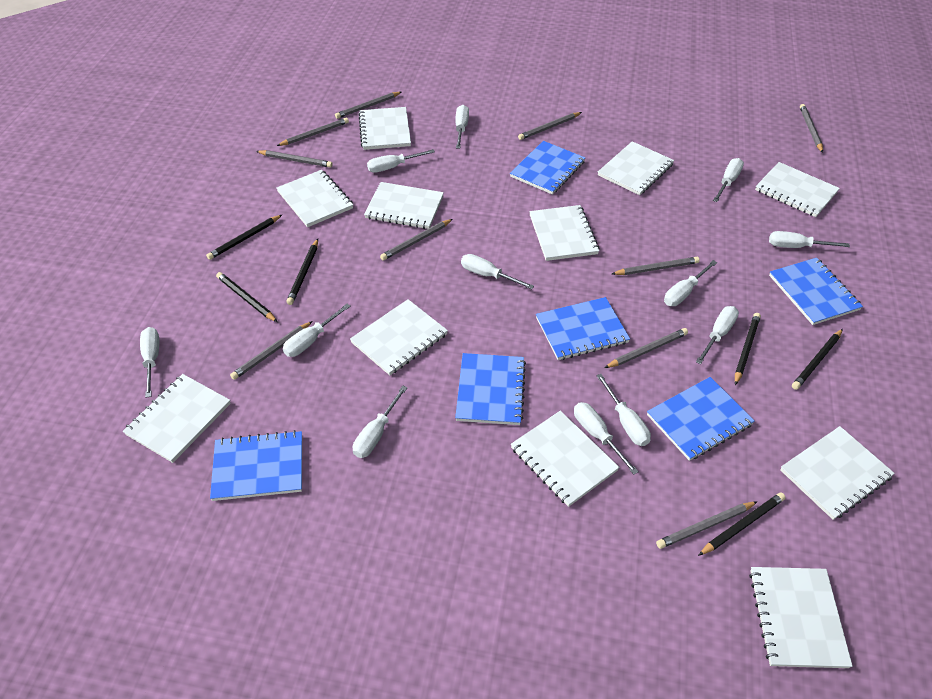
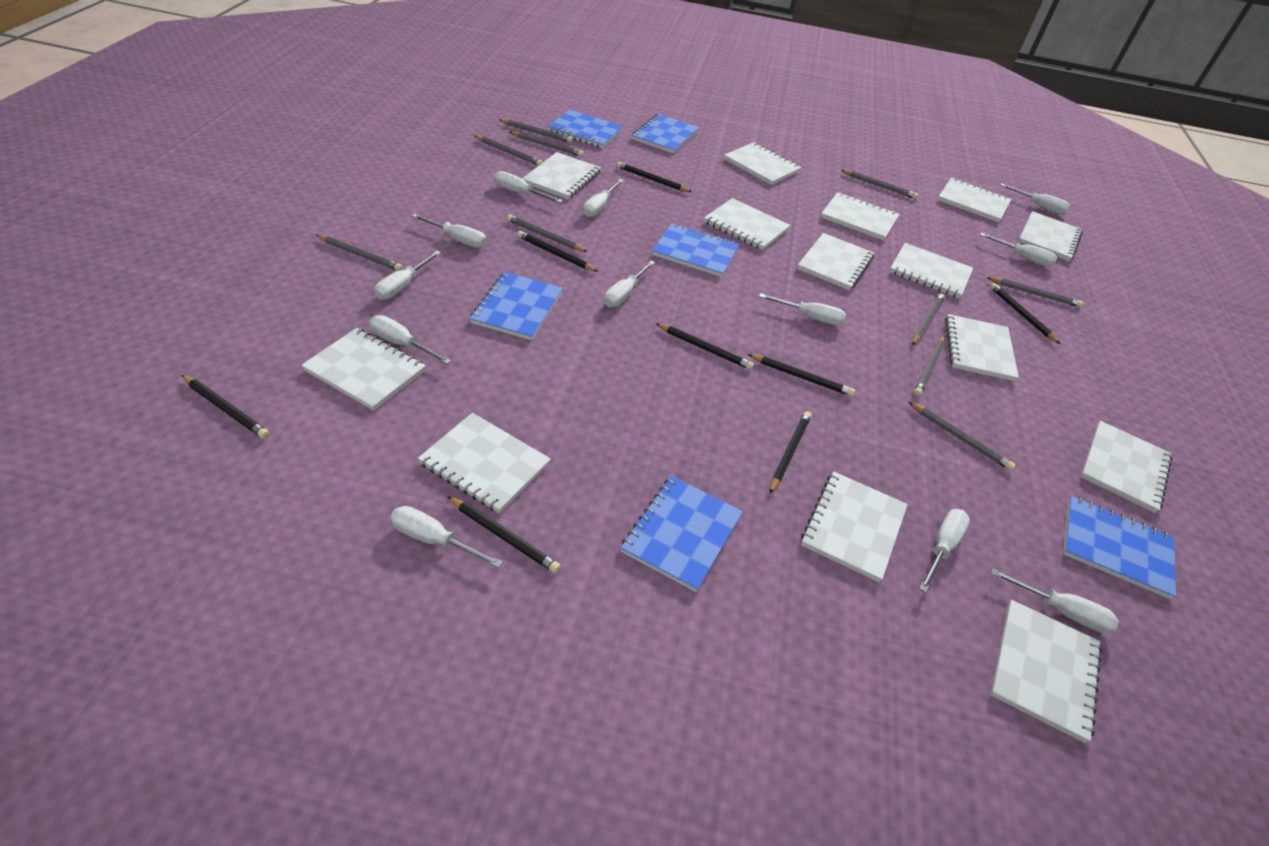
black pencil: [206,215,282,260] [216,272,278,322] [286,239,318,305] [698,492,785,556] [735,313,761,385] [792,329,843,390] = 6 -> [182,375,270,439] [447,496,561,573] [517,231,599,272] [616,162,692,192] [656,323,754,370] [748,354,855,397] [769,411,812,494] [990,283,1060,344] = 8
white notebook: [123,374,231,463] [276,170,353,227] [350,299,448,375] [358,107,411,150] [364,182,444,229] [511,411,620,507] [529,205,599,261] [598,141,674,195] [749,567,853,668] [755,162,840,217] [780,426,895,520] = 11 -> [301,328,426,411] [418,413,551,513] [522,152,601,199] [704,198,790,250] [724,142,802,185] [797,233,874,290] [801,471,908,582] [821,192,900,240] [889,243,973,299] [938,178,1011,222] [945,314,1019,381] [990,600,1102,743] [1018,211,1083,261] [1081,421,1173,513] = 14

